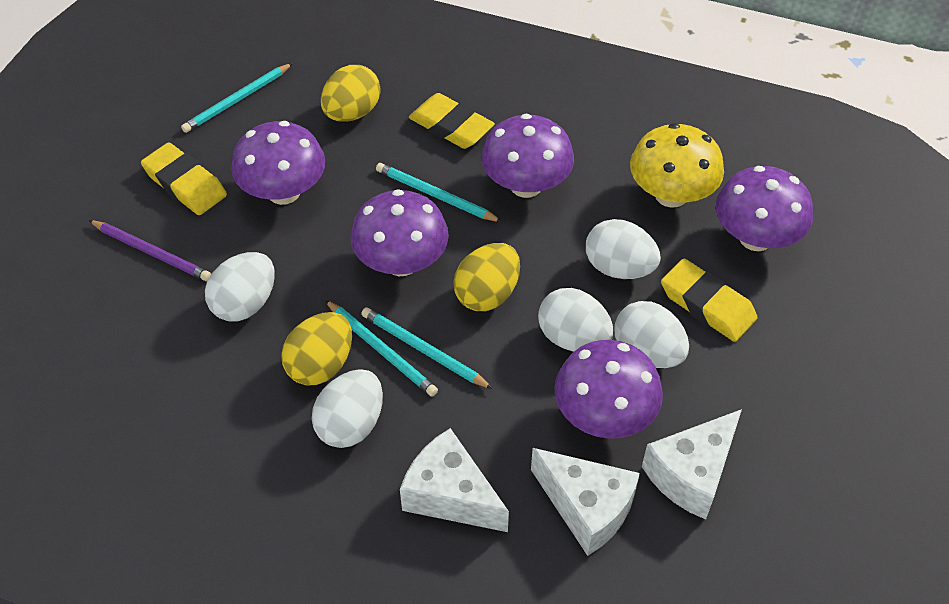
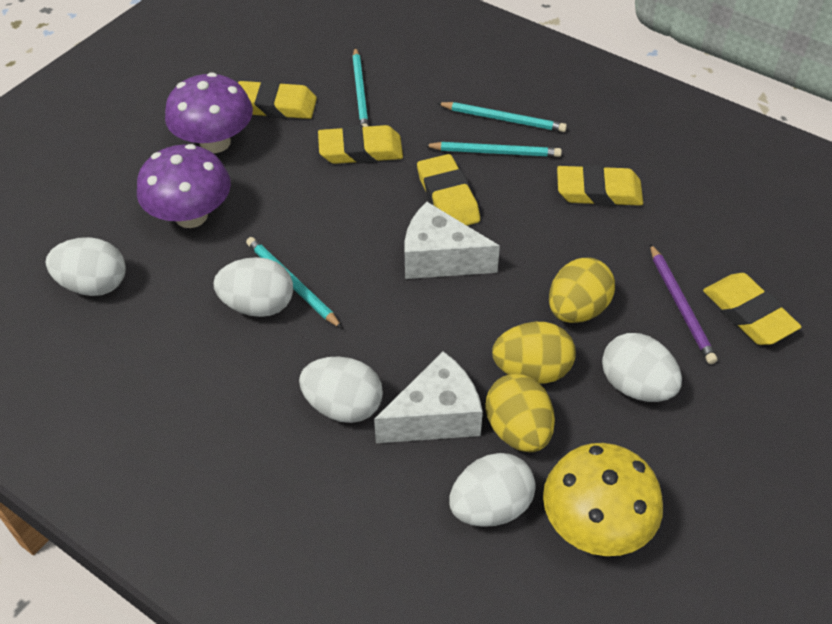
purple mushroom: [231,121,325,205] [350,189,449,276] [481,114,574,198] [554,340,663,439] [716,166,813,251] = 5 -> [137,144,231,228] [165,72,253,153] = 2
white cheese: [400,428,509,532] [531,448,640,556] [642,409,742,519] = 3 -> [374,351,483,443] [405,202,500,279] = 2
yellow eraser: [141,142,227,215] [409,93,495,149] [661,259,758,342] = 3 -> [238,80,317,119] [318,125,403,164] [417,154,480,226] [557,165,643,206] [703,273,801,345] = 5

